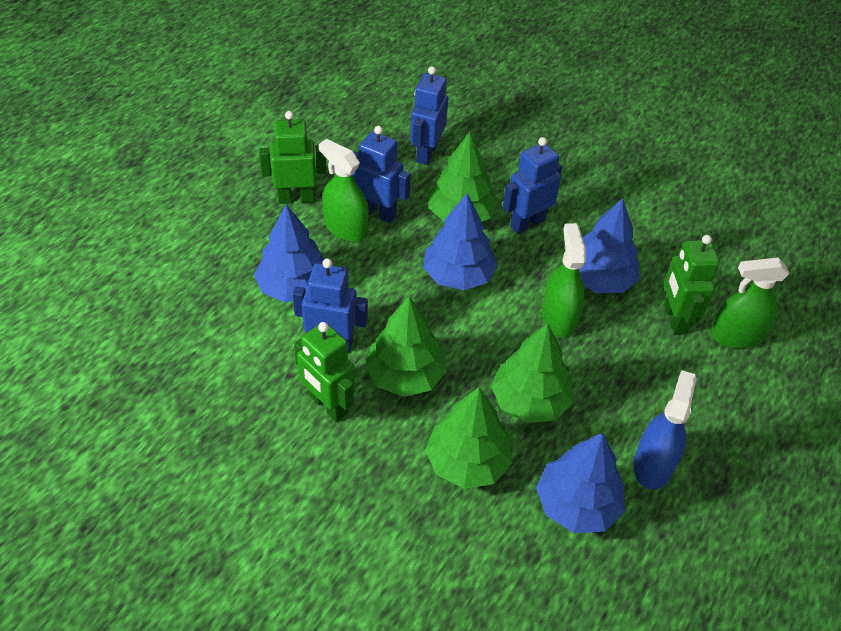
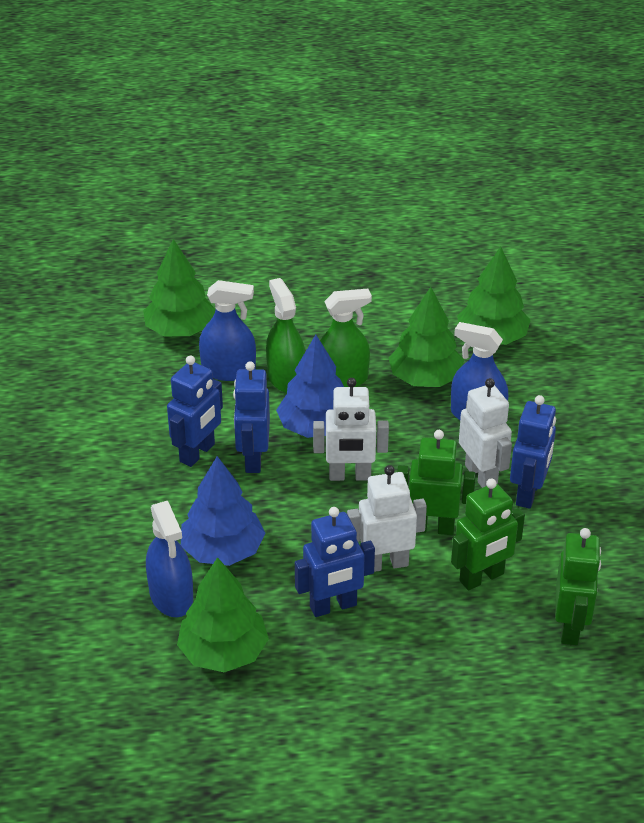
blue spray bottle: [633,370,697,490] = 1 -> [146,501,193,617] [199,280,256,381] [451,322,509,420] = 3
blue tree: [254,204,325,303] [423,193,498,290] [536,433,625,533] [579,198,639,293] = 4 -> [181,456,265,566] [276,335,344,438] = 2
green spray bottle: [319,139,369,242] [542,223,586,337] [711,258,790,348] = 3 -> [266,278,305,393] [320,289,372,387] = 2
white robot: none = 0 -> [313,378,389,481] [347,465,427,572] [459,378,512,488] = 3

